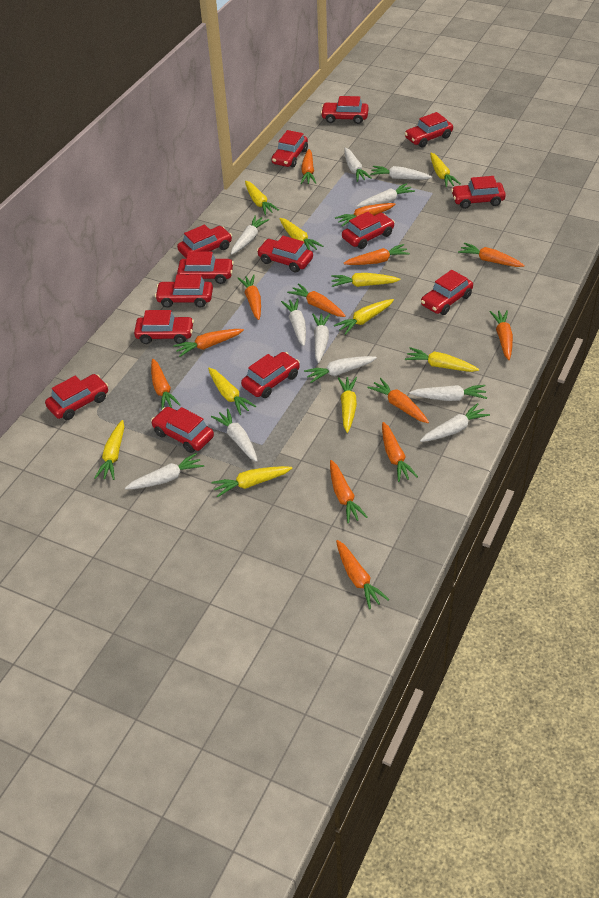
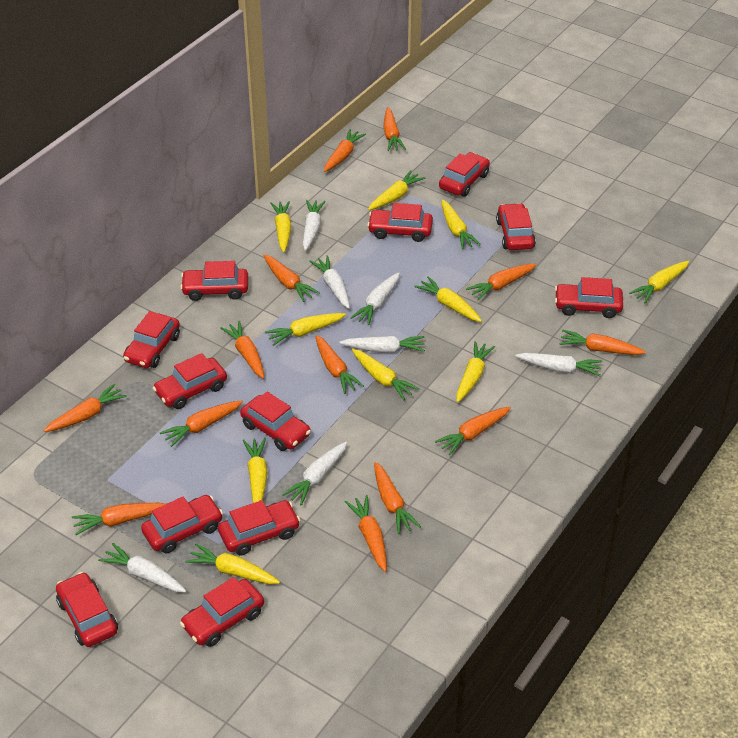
red car: [45,374,108,420] [134,310,194,344] [151,407,214,453] [155,275,213,308] [177,224,232,259] [177,252,234,284] [241,352,300,398] [257,236,313,272] [272,130,308,167] [321,96,369,124] [342,212,395,249] [404,112,453,147] [421,270,473,315] [451,176,506,209] = 14 -> [56,572,118,647] [123,311,180,368] [141,495,223,553] [153,353,227,409] [180,261,248,301] [180,577,264,647] [218,500,300,556] [240,392,311,451] [367,203,433,242] [439,152,490,197] [496,203,536,250] [555,277,623,318] = 12
white carrot: [125,453,204,489] [211,408,258,462] [231,216,269,255] [281,298,306,346] [304,356,377,383] [312,313,330,363] [344,147,372,182] [357,183,415,207] [370,166,432,180] [409,385,487,401] [420,403,490,442] = 11 -> [98,543,186,593] [282,441,347,506] [303,200,326,251] [309,255,350,309] [339,336,425,353] [350,272,400,325] [515,353,603,376] = 7

